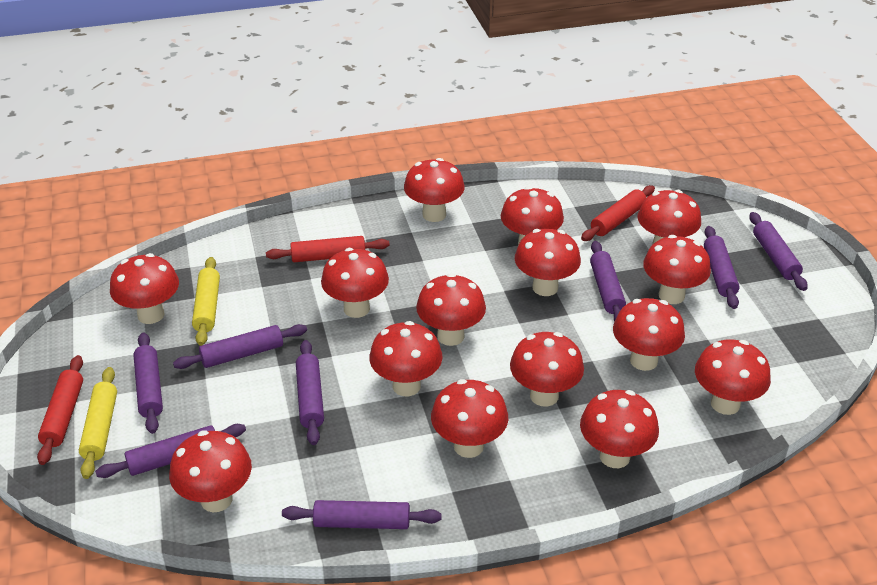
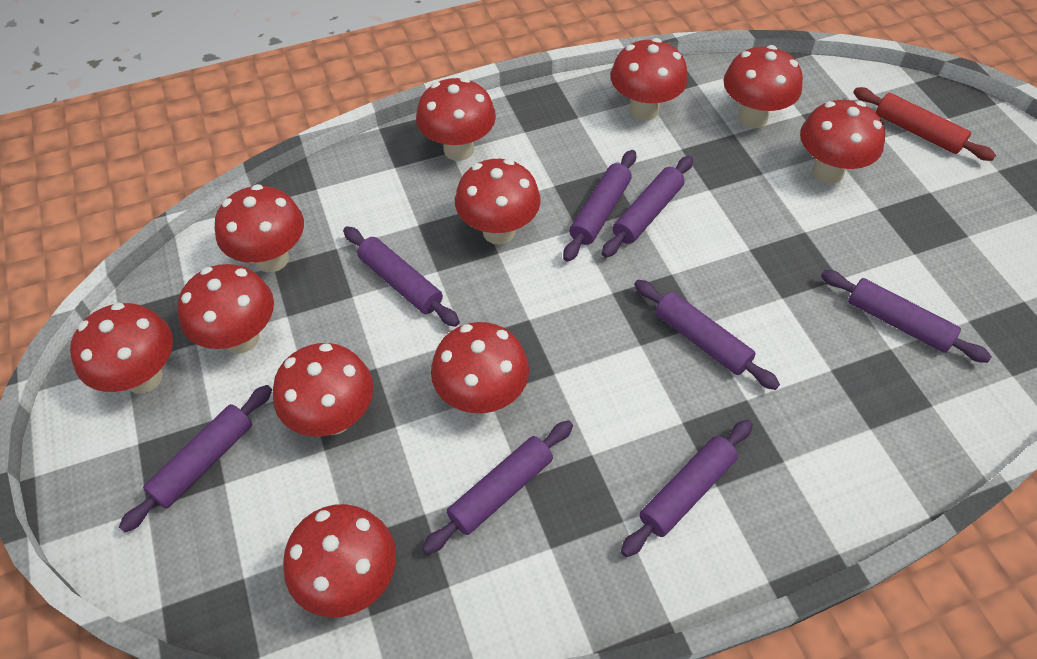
red mushroom: [110,253,179,324] [169,430,252,512] [321,248,389,318] [369,321,443,396] [404,158,465,222] [416,273,486,346] [431,379,508,458] [501,186,564,245] [510,332,584,407] [515,229,581,296] [580,390,659,468] [613,298,685,371] [637,190,701,245] [643,235,711,304] [695,340,771,415] = 15 -> [70,303,173,394] [177,264,274,354] [215,184,304,272] [273,343,374,436] [283,504,396,618] [416,77,496,161] [431,322,529,414] [455,159,541,245] [611,38,688,121] [724,45,803,128] [800,100,885,184] = 11
red rolling pin: [37,355,83,465] [266,236,390,262] [581,185,655,241] = 3 -> [853,87,996,161] = 1
yellow rolling pin: [79,367,117,479] [192,257,220,346] = 2 -> none = 0

